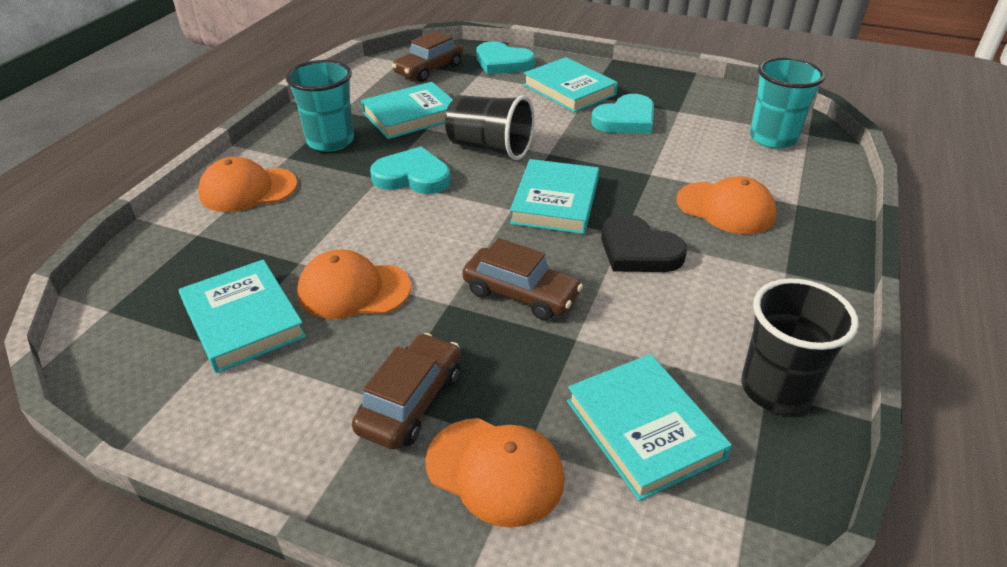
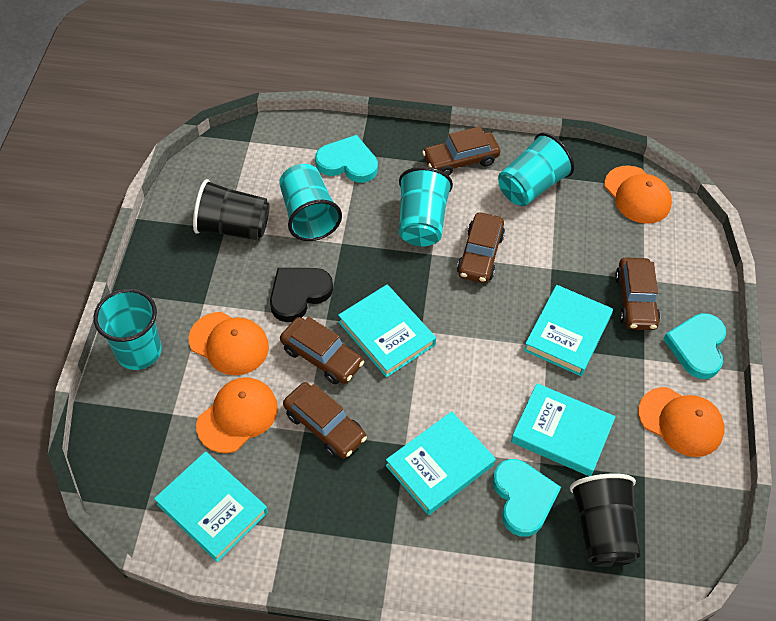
brown car: [352,333,461,449] [392,31,463,82] [462,238,583,321] = 3 -> [280,316,364,384] [283,382,367,459] [422,126,500,176] [457,212,505,283] [615,257,660,330] = 5
turquoise cup: [286,60,354,152] [750,57,825,149] = 2 -> [93,289,162,370] [279,164,342,241] [399,167,453,246] [498,133,575,206] = 4

